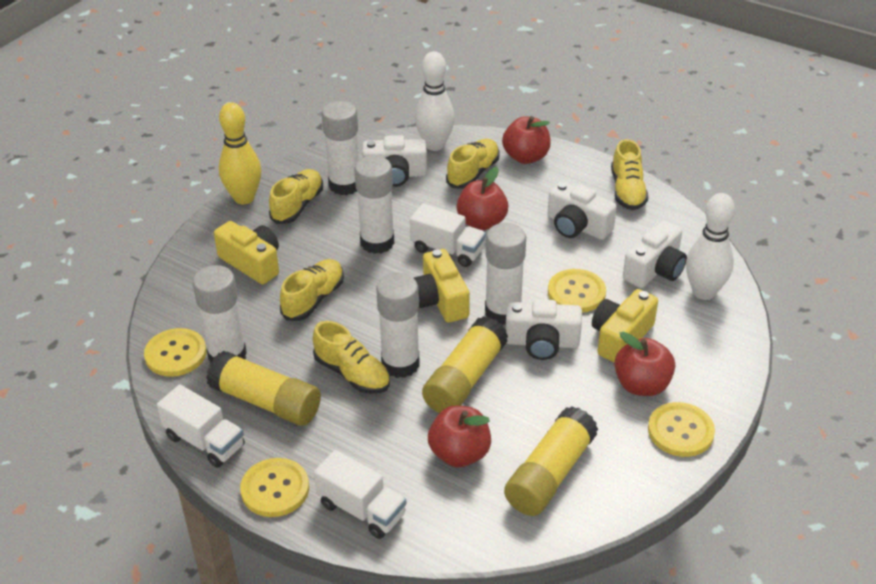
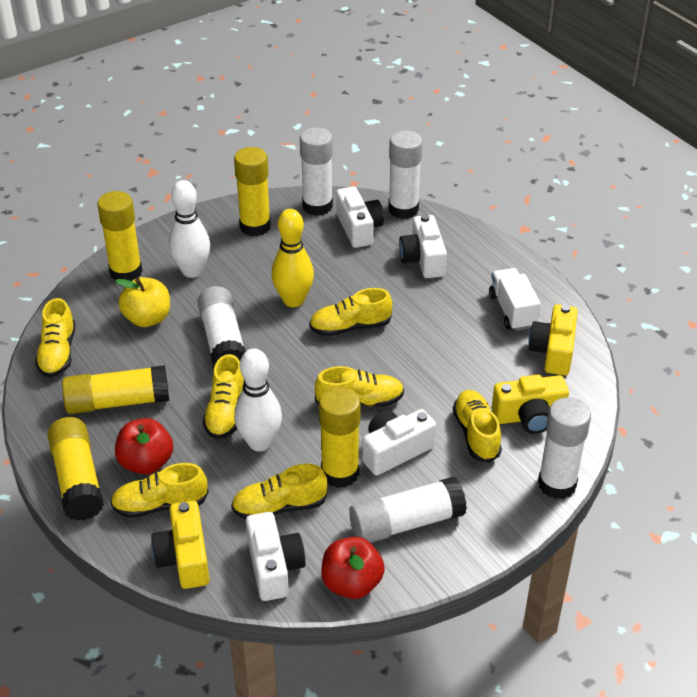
red apple: [428,406,491,467] [457,167,509,230] [502,116,551,164] [614,331,675,396] = 4 -> [115,418,173,474] [321,537,385,599] = 2
white truck: [157,384,245,468] [314,450,406,539] [410,203,486,267] = 3 -> [489,268,541,331] = 1
yellow apple: none = 0 -> [115,277,170,327] = 1
yellow button: [144,328,206,377] [240,458,309,517] [548,269,606,313] [648,402,715,457] = 4 -> none = 0
yellow glue stick: [206,351,321,426] [422,316,508,413] [504,406,598,516] = 3 -> [47,417,104,521] [62,365,169,414] [97,191,142,281] [234,147,271,236] [319,386,361,488] = 5
yellow shoe: [269,169,323,224] [280,259,344,321] [313,321,390,394] [446,139,500,189] [611,139,648,210] = 5 -> [35,298,76,378] [110,463,209,518] [203,354,244,439] [231,464,328,519] [309,288,392,336] [315,366,404,407] [453,390,502,463] = 7

